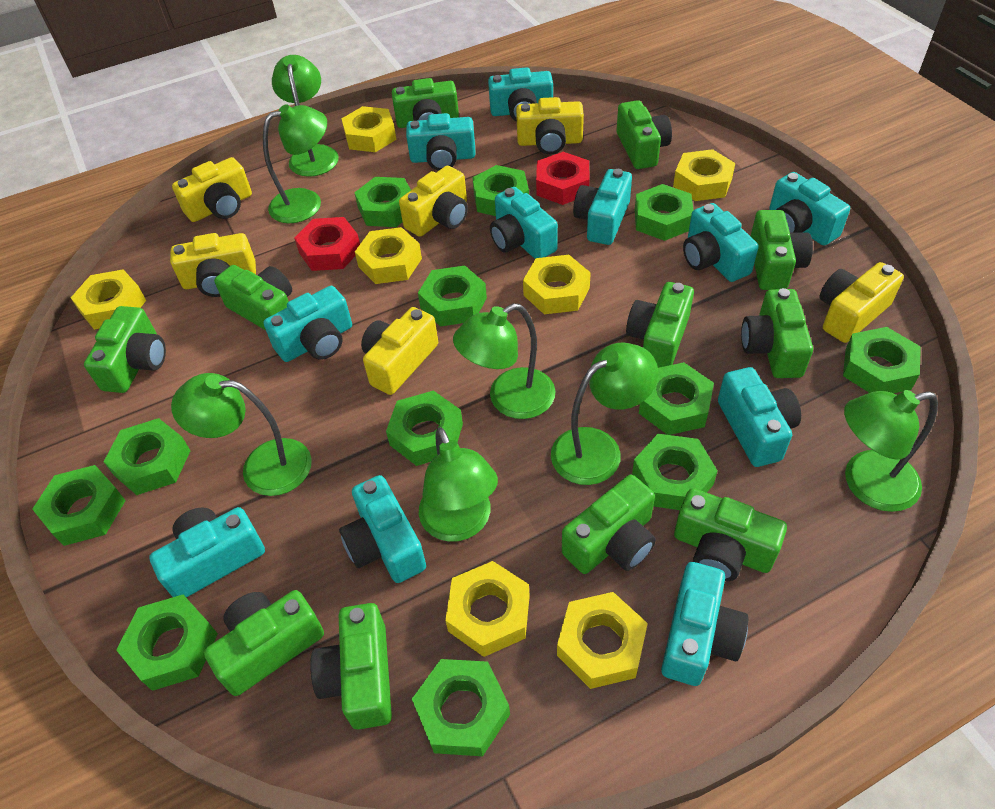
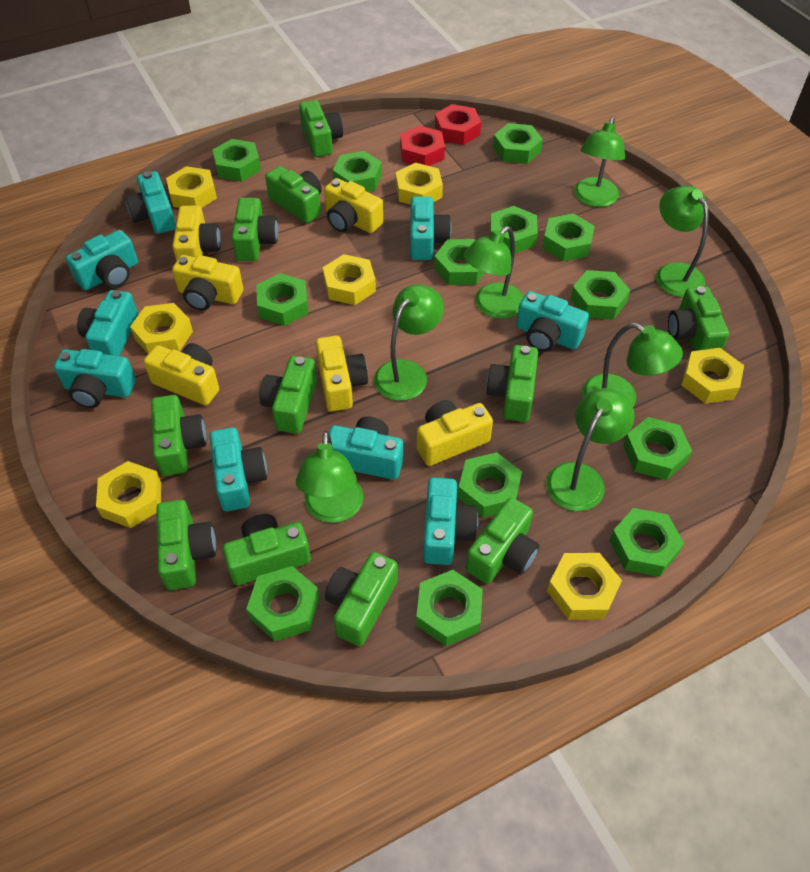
green nut: [32,465,126,546] [104,418,191,495] [116,595,218,691] [354,177,411,227] [386,390,463,466] [412,659,510,756] [418,266,487,326] [472,165,529,216] [632,434,718,510] [635,184,693,241] [639,362,714,435] [843,327,921,393] = 12 -> [212,139,261,182] [246,566,319,641] [256,273,309,326] [333,151,382,192] [416,570,483,646] [434,239,485,285] [458,452,522,518] [490,206,538,253] [493,123,543,164] [542,213,595,261] [571,270,630,320] [610,508,684,577] [623,417,692,480] = 13
turquoise camera: [149,507,265,598] [264,286,352,362] [339,475,426,583] [406,113,476,171] [488,67,553,121] [490,187,558,259] [573,169,632,245] [661,562,748,686] [683,203,759,282] [718,367,801,467] [769,172,850,246] = 11 -> [54,349,136,408] [66,230,138,291] [77,290,139,356] [125,171,176,234] [210,427,267,511] [329,417,403,479] [410,196,451,260] [423,477,479,565] [516,291,589,352] = 9

